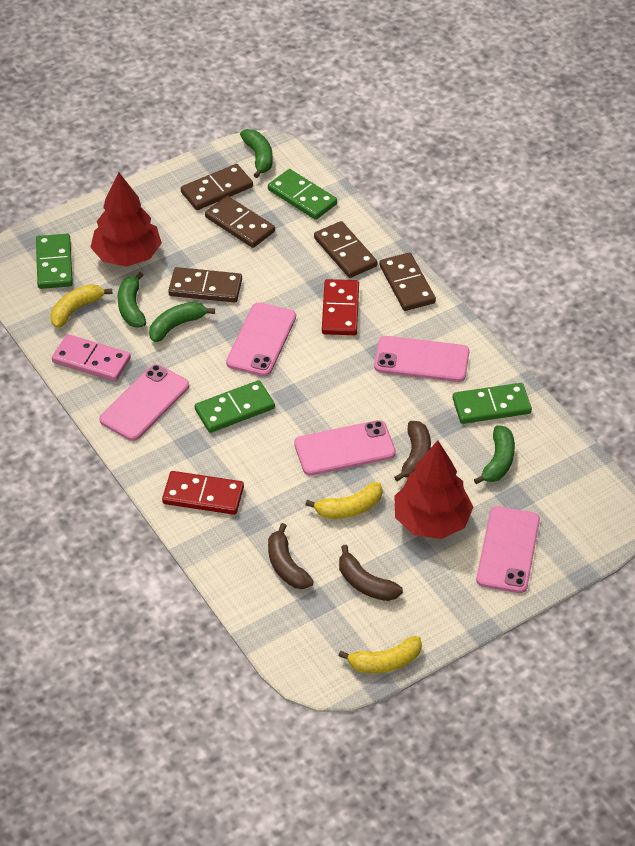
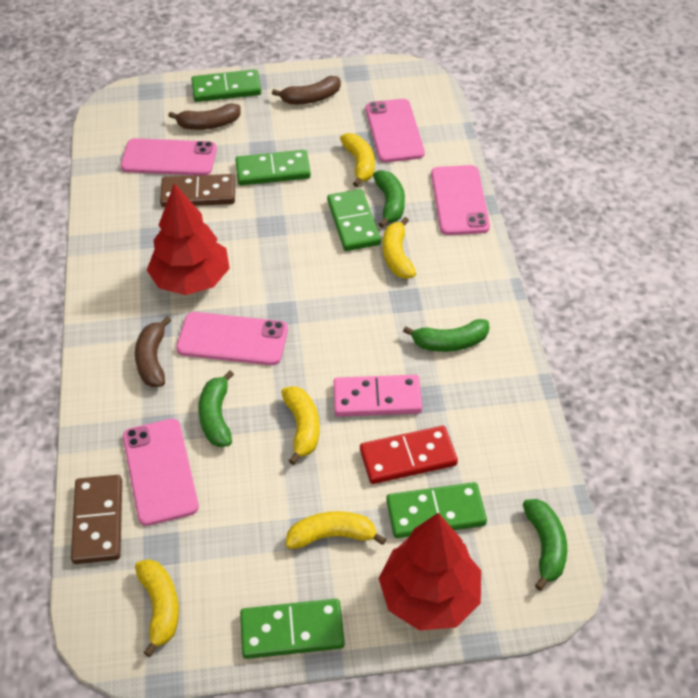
brown domino: [168,267,242,303] [181,164,253,210] [205,196,275,248] [314,221,377,278] [379,252,436,311] = 5 -> [71,475,122,564] [160,174,235,207] = 2
green domino: [36,234,73,289] [195,380,275,433] [268,169,337,220] [453,383,532,424] = 4 -> [191,69,261,102] [235,150,311,185] [240,599,345,659] [327,189,381,251] [386,482,487,538] = 5
red domino: [162,471,244,515] [322,279,359,335] = 2 -> [360,426,458,484] = 1
yellow banana: [50,284,112,328] [305,482,383,519] [339,636,422,673] = 3 -> [135,559,179,657] [281,386,319,465] [286,511,386,549] [340,133,375,187] [382,217,416,279] = 5

